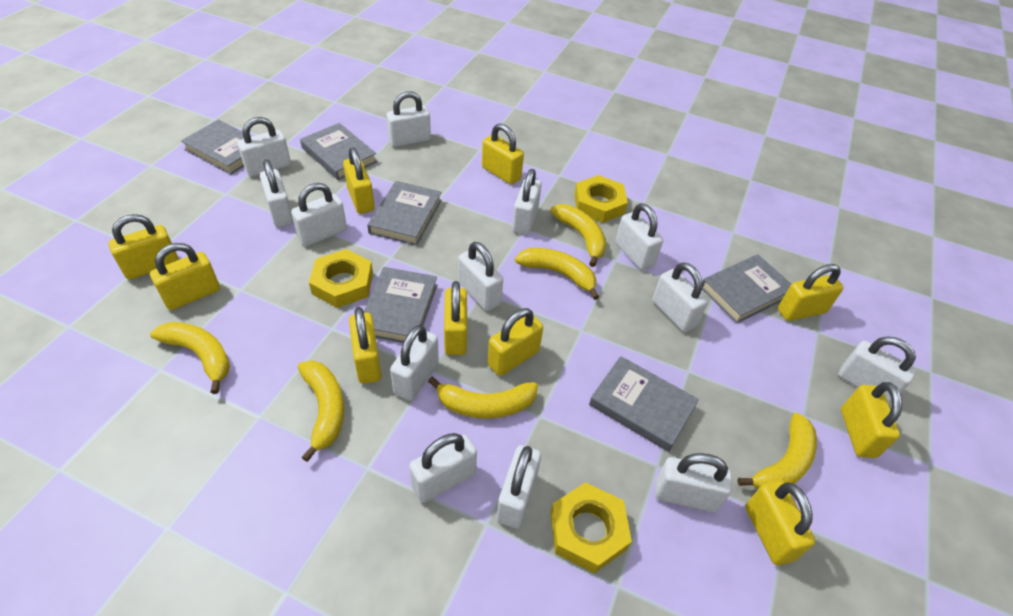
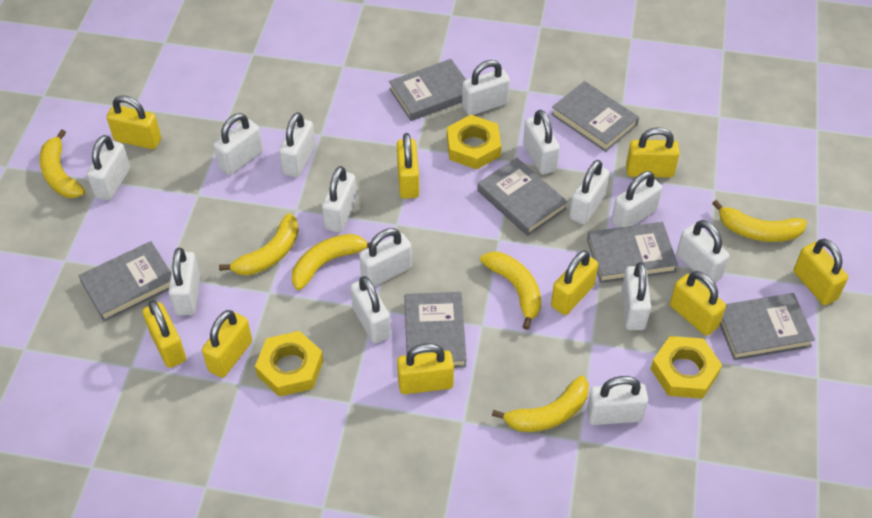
grey book: [181,120,252,175] [300,123,377,180] [364,267,437,343] [367,181,442,246] [589,356,699,452] [702,254,791,324] = 6 -> [78,241,171,322] [389,59,466,121] [404,292,467,368] [477,158,568,236] [551,81,639,152] [587,222,678,283] [720,293,815,360] = 7
white padlock: [237,117,291,177] [260,159,293,227] [291,183,347,246] [386,91,431,147] [390,325,439,401] [409,433,477,503] [458,242,503,311] [497,445,541,528] [512,169,542,235] [615,203,663,270] [653,262,708,332] [655,453,732,512] [838,337,917,404] = 13 -> [87,135,130,201] [169,248,200,315] [213,113,263,175] [279,112,316,177] [322,166,357,232] [350,276,391,343] [359,228,412,287] [462,60,510,115] [523,110,560,175] [569,160,610,225] [586,376,648,425] [611,171,662,228] [621,262,651,330] [677,220,729,283] = 14
yellow padlock: [108,214,179,280] [150,243,220,310] [343,147,375,214] [349,307,382,384] [444,281,467,355] [482,123,524,185] [488,308,543,376] [745,481,816,565] [778,264,844,321] [841,382,902,458] = 10 -> [106,95,161,149] [143,300,186,368] [202,310,252,378] [397,133,419,199] [397,344,454,394] [551,250,598,315] [626,127,680,177] [670,271,726,336] [793,239,848,305] = 9

